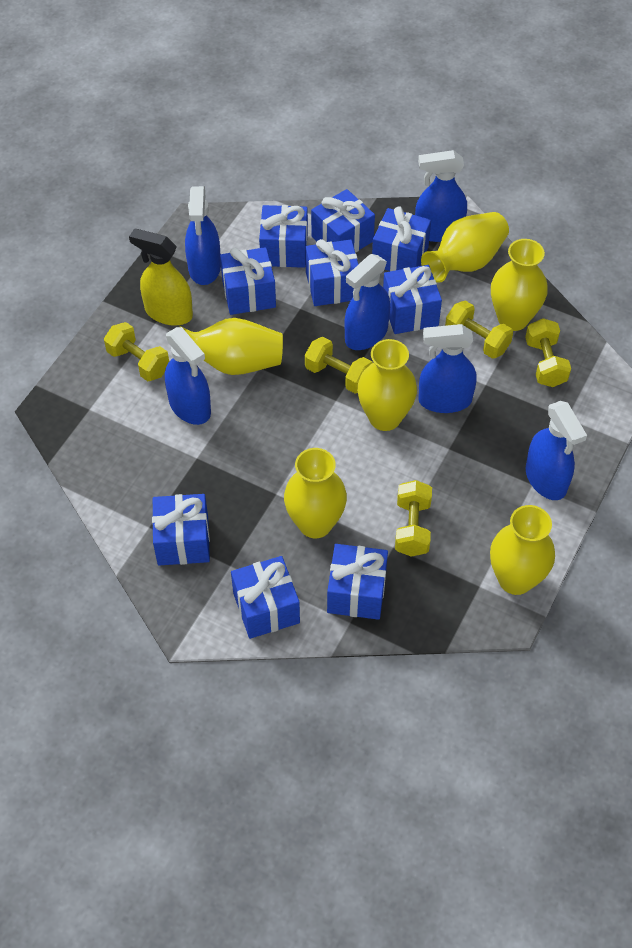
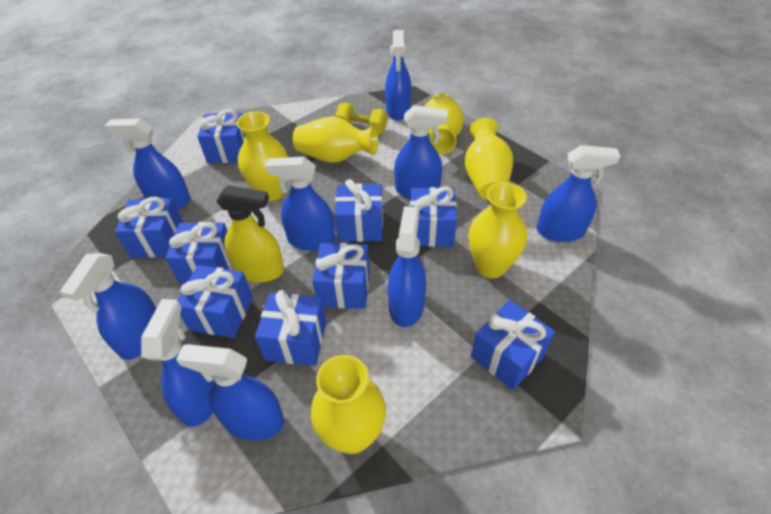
blue spray bottle: [165,327,211,425] [185,186,221,285] [344,254,390,350] [415,150,467,242] [418,324,477,413] [526,401,587,500] = 6 -> [60,253,156,360] [105,119,191,209] [141,299,215,427] [176,344,284,441] [265,157,335,251] [385,30,412,120] [388,206,426,327] [394,105,448,198] [537,145,620,242] = 9
yellow dumbbell: [104,322,169,381] [305,337,373,394] [395,480,432,557] [445,301,513,359] [525,318,571,387] = 5 -> [335,103,387,135] = 1

